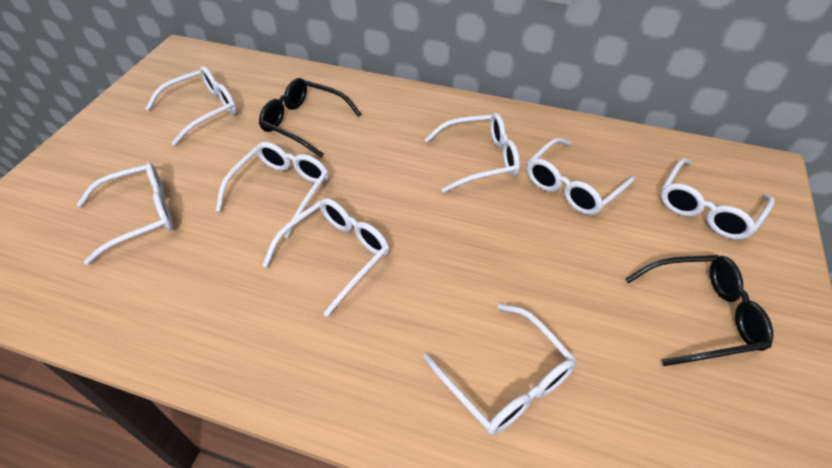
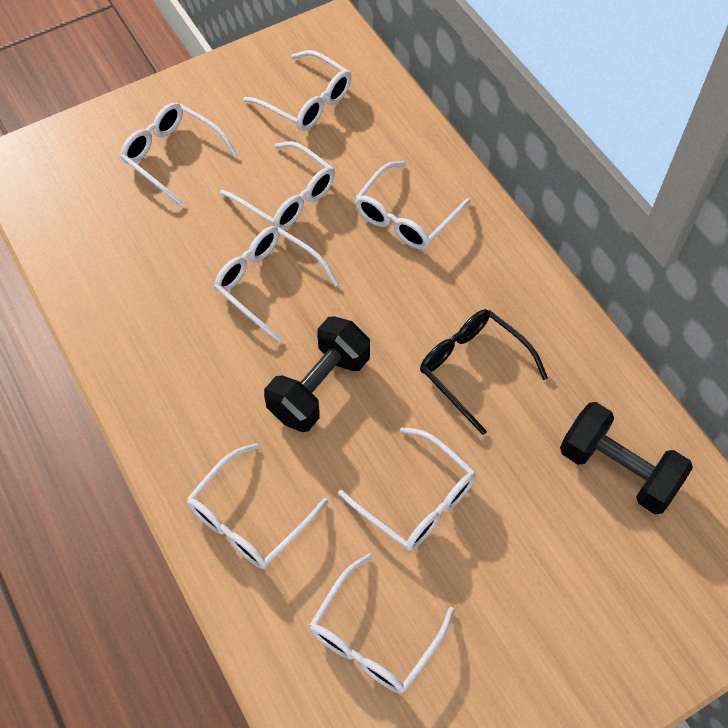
black dumbbell: none = 0 -> [264,316,370,432] [560,402,693,514] = 2
black glasses: [259,78,362,158] [625,255,773,366] = 2 -> [420,309,548,435] = 1

